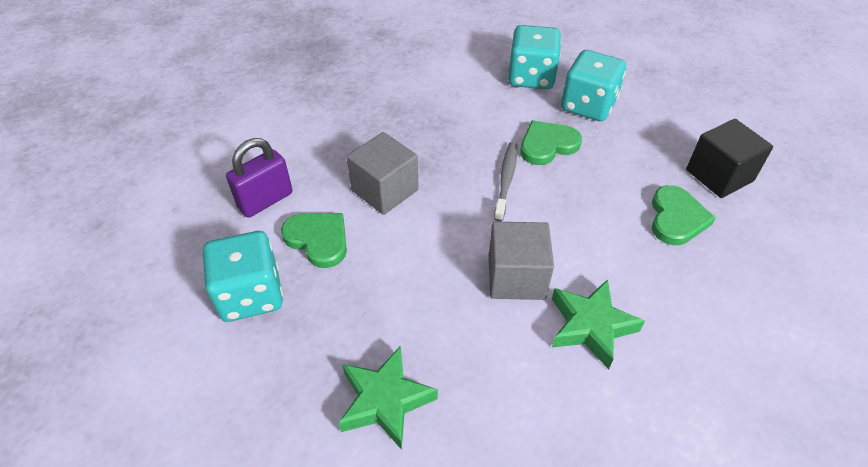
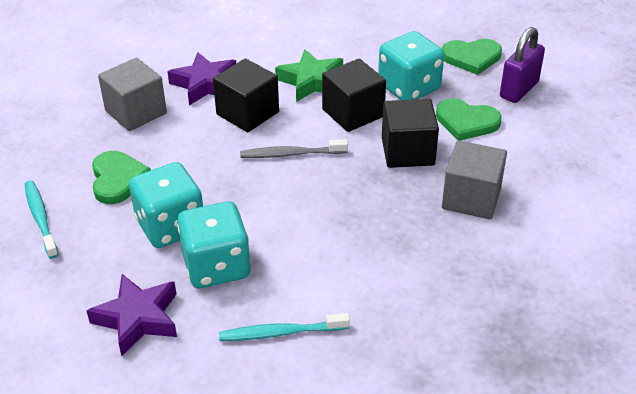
black cube: [686,119,773,198] = 1 -> [213,58,279,132] [322,59,386,132] [382,99,439,168] = 3
green star: [338,346,438,450] [552,279,645,369] = 2 -> [275,49,343,102] = 1
purple star: none = 0 -> [87,274,177,356] [167,52,236,105] = 2
turquoise toothbrush: none = 0 -> [24,181,58,259] [219,313,350,341] = 2

